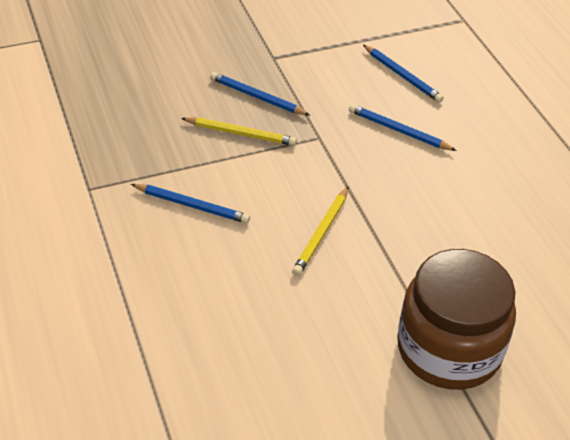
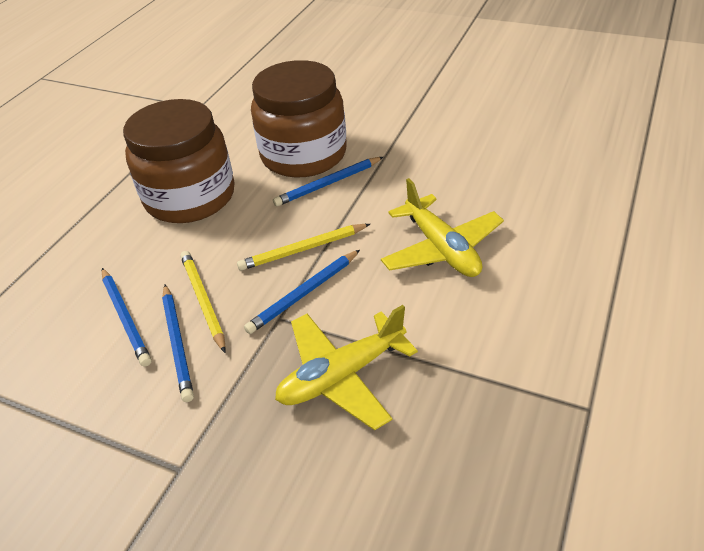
brown jar: [397,249,516,390] = 1 -> [123,99,235,223] [251,60,347,178] = 2
yellow plane: none = 0 -> [275,305,418,430] [381,178,504,277] = 2

